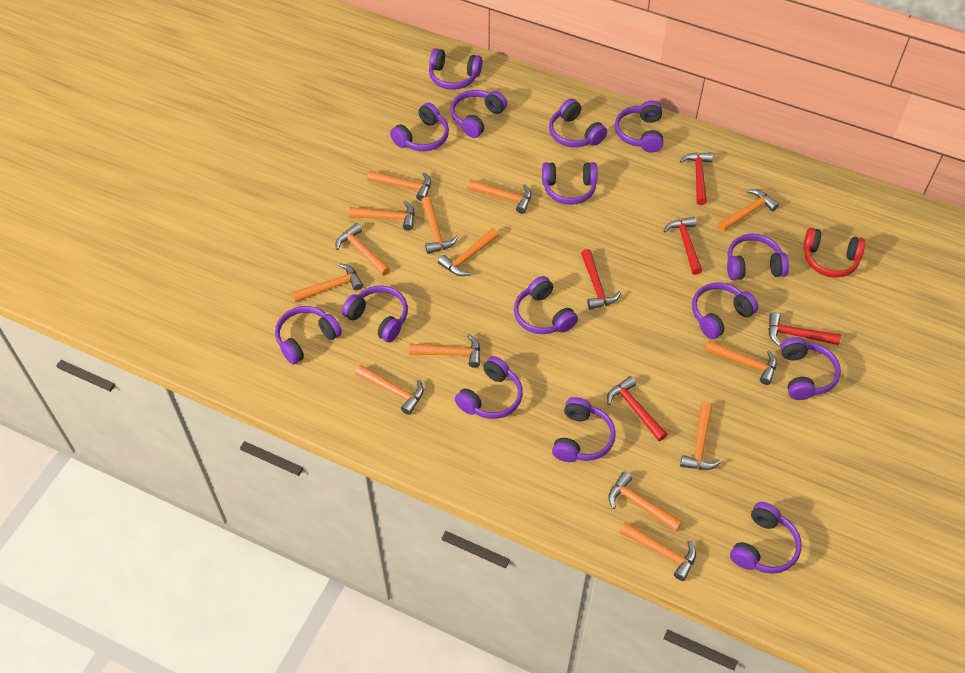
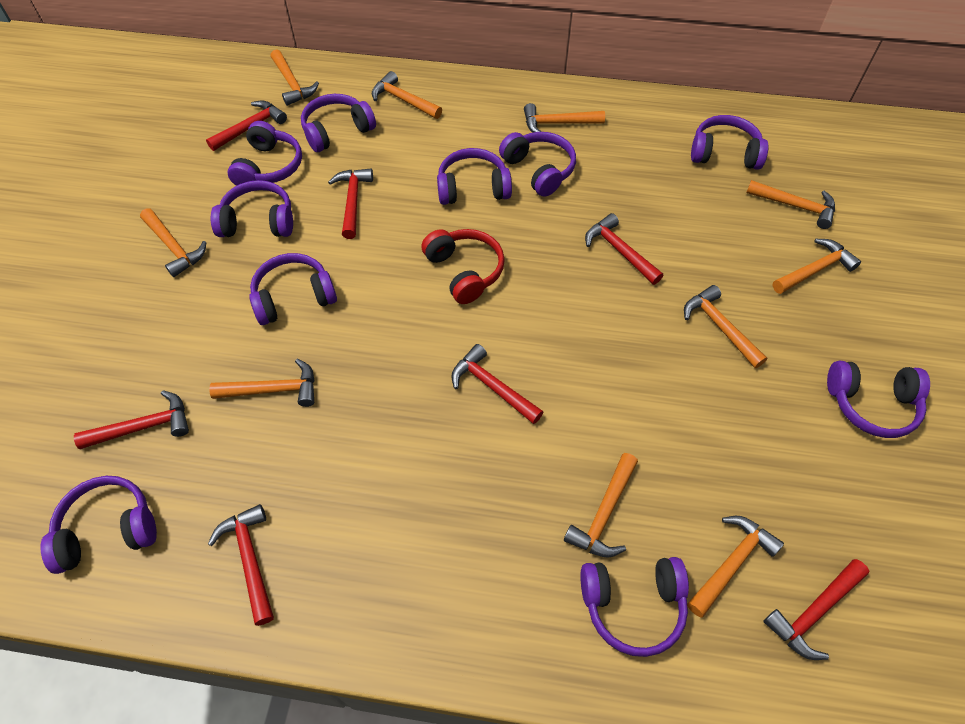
orange hammer: [291,263,363,302] [336,223,390,276] [349,201,415,231] [355,365,424,415] [367,171,431,201] [409,334,480,368] [421,197,458,254] [438,228,499,276] [467,179,532,214] [608,472,682,531] [619,522,696,581] [680,402,721,470] [705,341,777,385] [718,189,779,231] = 14 -> [140,208,206,277] [209,359,315,407] [270,49,319,106] [372,71,442,119] [524,103,605,133] [564,453,638,558] [684,285,767,368] [687,516,784,618] [746,180,835,229] [773,239,861,294] = 10
purple headphones: [275,306,342,364] [342,285,408,342] [390,103,449,151] [429,48,482,90] [450,90,507,138] [455,356,523,419] [514,276,578,334] [542,162,598,205] [549,98,607,147] [552,397,616,462] [615,101,663,153] [692,282,758,339] [727,234,789,280] [730,502,801,574] [781,337,841,400] = 15 -> [40,476,157,574] [210,180,293,237] [228,121,302,186] [249,253,337,325] [301,94,376,152] [437,148,512,205] [499,132,576,197] [580,557,689,657] [691,115,768,170] [827,361,930,438] = 10
red hammer: [581,249,621,310] [607,376,667,441] [664,216,702,275] [680,152,713,205] [768,312,841,346] = 5 -> [74,390,189,449] [206,101,287,151] [208,504,274,626] [328,169,373,239] [451,344,543,424] [585,213,663,285] [763,559,869,660] = 7

